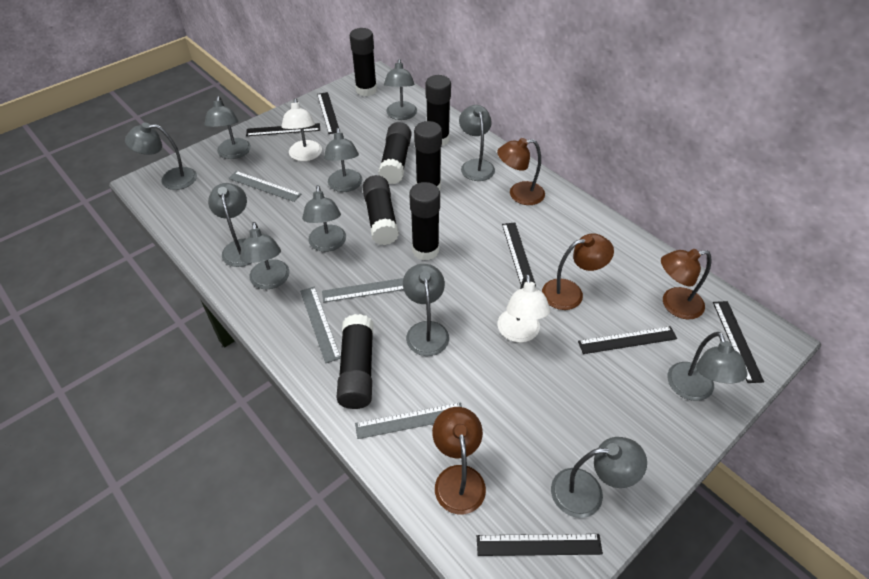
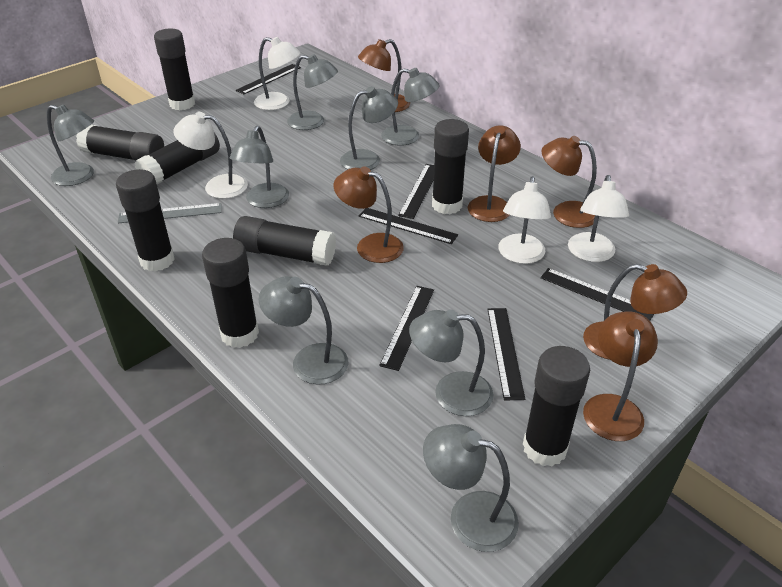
black glue stick: [336,314,373,409] [350,28,377,96] [362,175,399,245] [378,122,412,184] [409,182,440,260] [414,121,442,190] [425,75,451,147] = 7 -> [76,125,164,161] [116,169,175,272] [135,133,220,184] [154,28,195,110] [202,238,259,348] [233,216,336,266] [432,119,469,214] [523,346,590,466] = 8
brown lamp: [432,407,486,514] [497,138,545,205] [542,233,614,310] [661,249,711,319] = 4 -> [333,166,404,263] [358,39,410,112] [468,125,521,222] [542,136,597,228] [583,264,687,360] [583,312,658,441] = 6
grey lamp: [125,123,197,190] [204,96,251,159] [208,183,251,267] [240,222,289,290] [302,185,346,252] [324,128,362,192] [384,59,417,120] [403,264,449,356] [459,105,495,181] [551,437,647,518] [667,332,747,401] = 11 -> [47,104,94,186] [230,126,289,208] [259,276,348,385] [287,54,338,130] [340,86,398,170] [381,68,440,146] [409,309,494,416] [423,424,519,552] = 8
grey ruler: [228,171,301,202] [300,287,341,363] [322,278,404,303] [355,402,462,439] = 4 -> [118,203,222,223] = 1
white lamp: [282,98,322,161] [497,274,551,343] = 2 -> [173,112,248,199] [254,37,300,110] [498,176,551,264] [568,175,629,262] = 4

